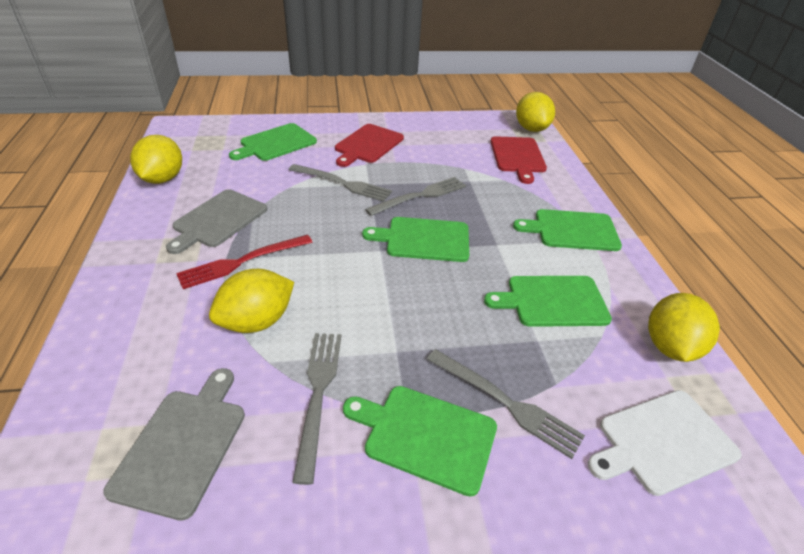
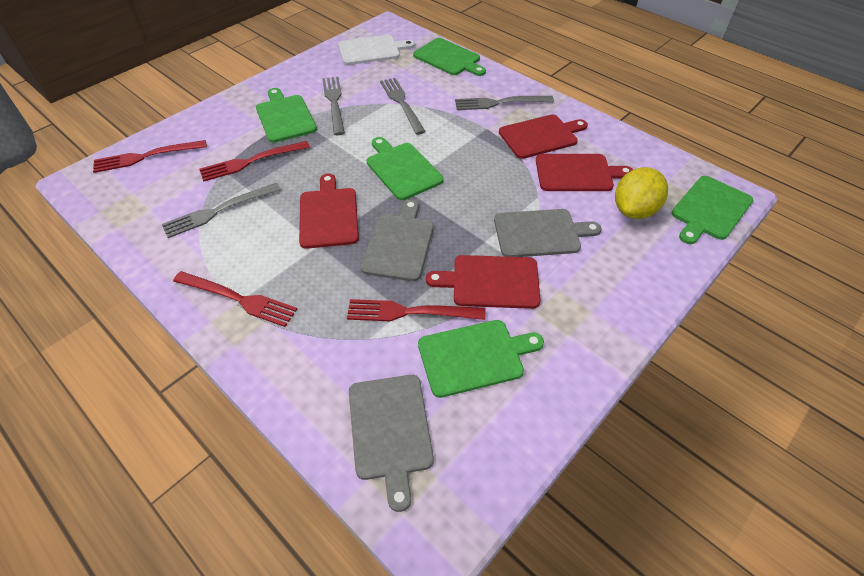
grey cutting board: [103,368,245,521] [166,189,267,254] = 2 -> [349,375,434,512] [360,199,434,281] [494,209,602,257] = 3
red cutting board: [335,124,404,167] [490,136,547,184] = 2 -> [299,174,359,249] [426,255,541,309] [499,114,588,159] [536,154,633,191] = 4
red fork: [176,235,312,289] = 1 -> [93,140,207,173] [173,271,297,327] [199,141,310,182] [347,299,486,321] = 4
yellow lemon: [130,135,182,184] [209,269,294,333] [516,92,555,132] [648,293,720,362] = 4 -> [615,167,668,219] = 1

